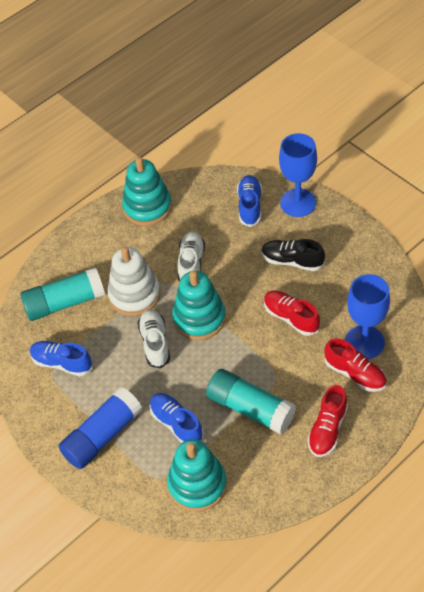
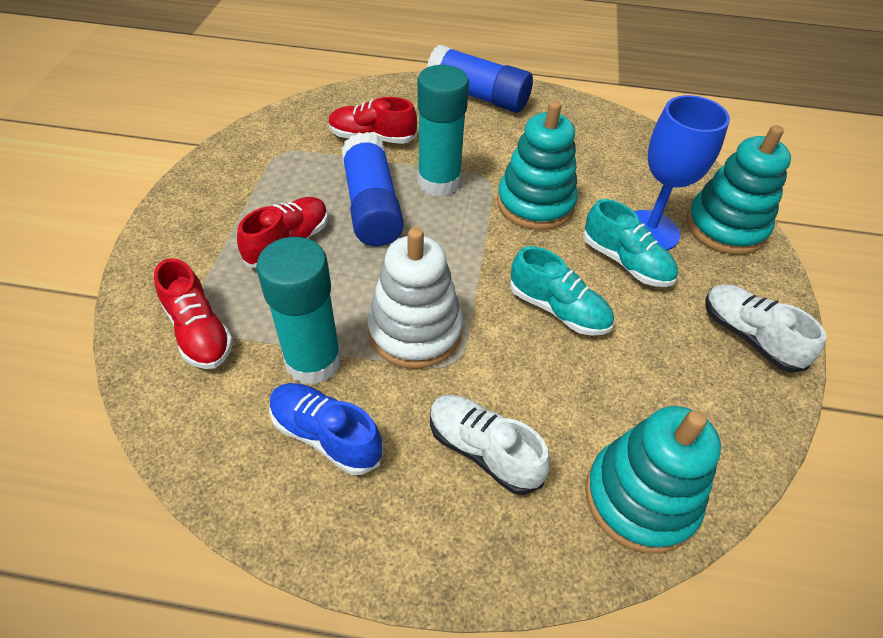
black shoe: [262,239,325,271] = 1 -> none = 0
blue glue stick: [58,387,142,469] = 1 -> [341,132,404,246] [427,45,533,112] = 2
blue goblet: [279,133,317,217] [345,274,390,359] = 2 -> [634,95,730,251] = 1
blue shoe: [30,341,92,376] [149,393,204,443] [237,175,262,227] = 3 -> [269,383,383,475] = 1
turquoise shoe: none = 0 -> [510,246,614,336] [583,199,678,287] = 2

